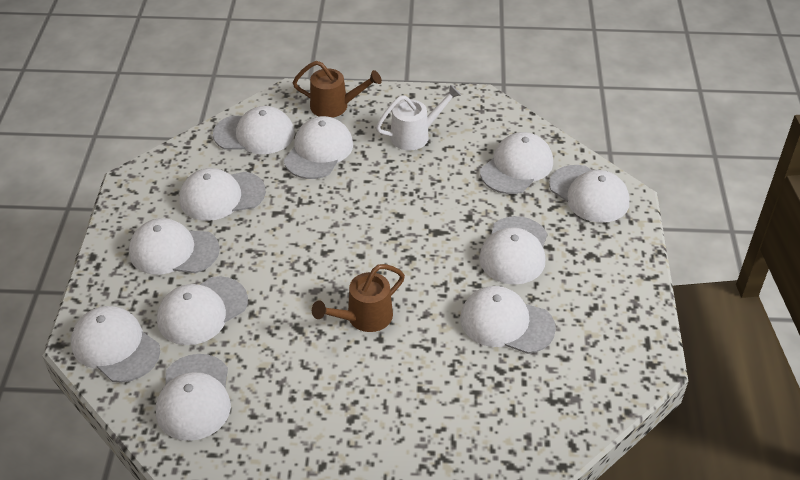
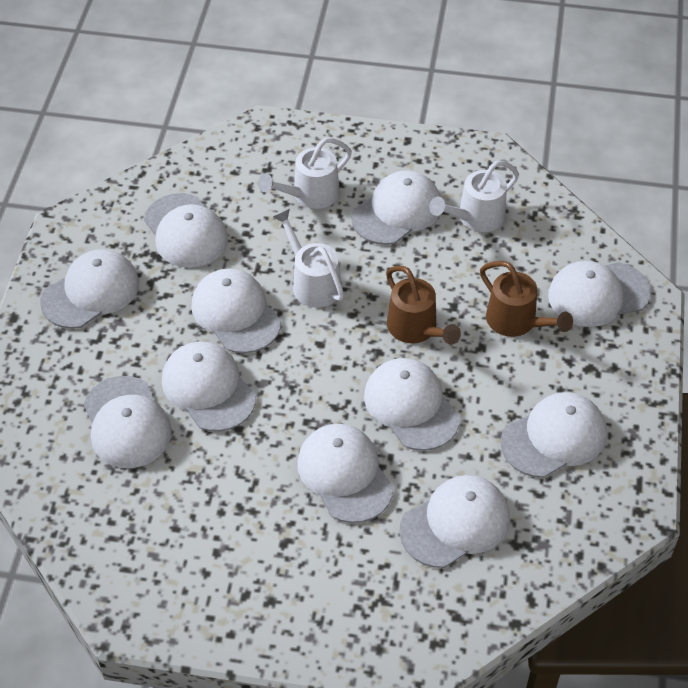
white watering can: [376,84,461,151] = 1 -> [258,138,352,209] [273,208,344,308] [429,161,519,232] = 3

